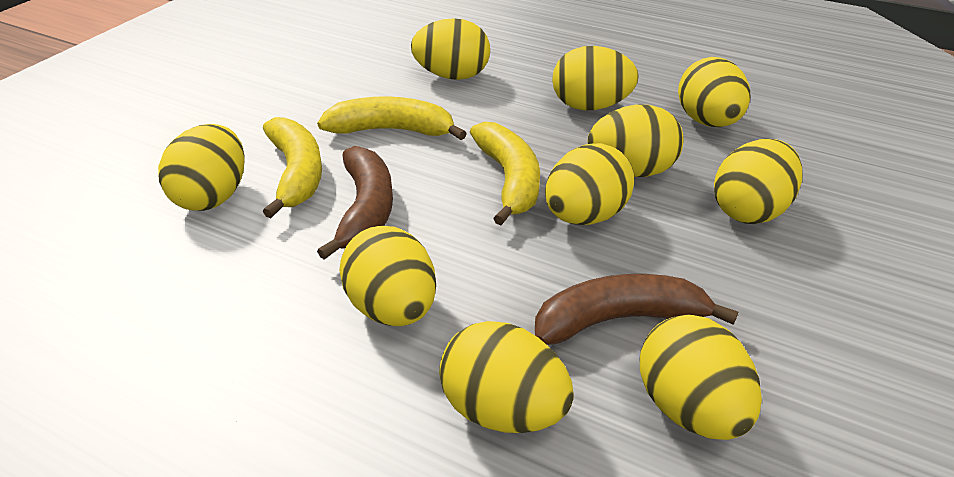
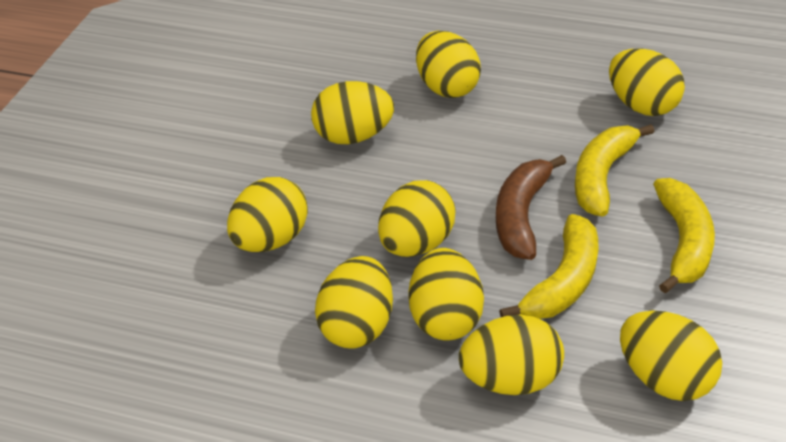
brown banana: [317,146,393,260] [535,274,738,345] = 2 -> [496,155,566,260] = 1
yellow egg: [158,124,245,211] [339,226,436,326] [411,18,490,80] [439,321,574,433] [545,143,634,225] [552,46,639,110] [588,104,683,177] [640,314,762,440] [678,57,751,127] [714,139,803,224] = 10 -> [227,177,308,252] [311,81,394,144] [315,256,393,349] [378,180,456,257] [408,248,484,340] [416,31,481,98] [459,315,564,395] [609,49,685,116] [620,311,722,401] = 9

